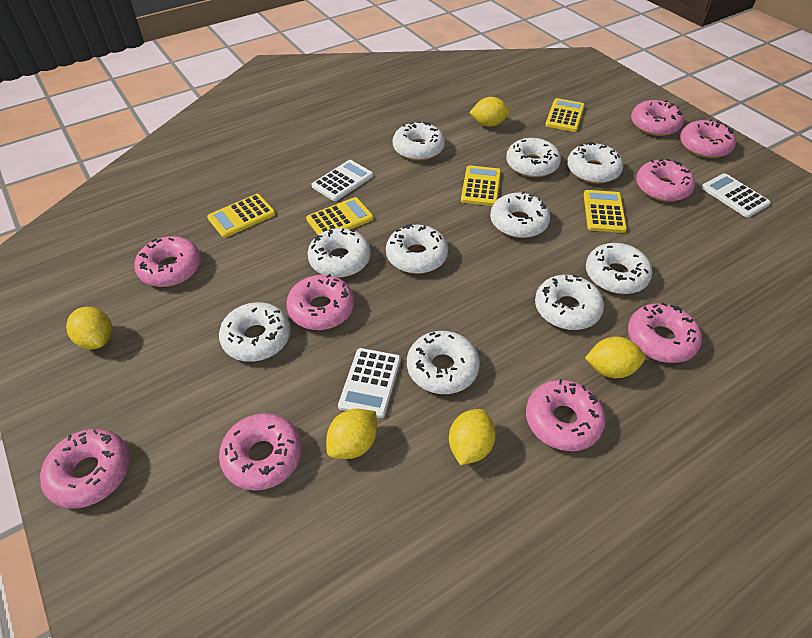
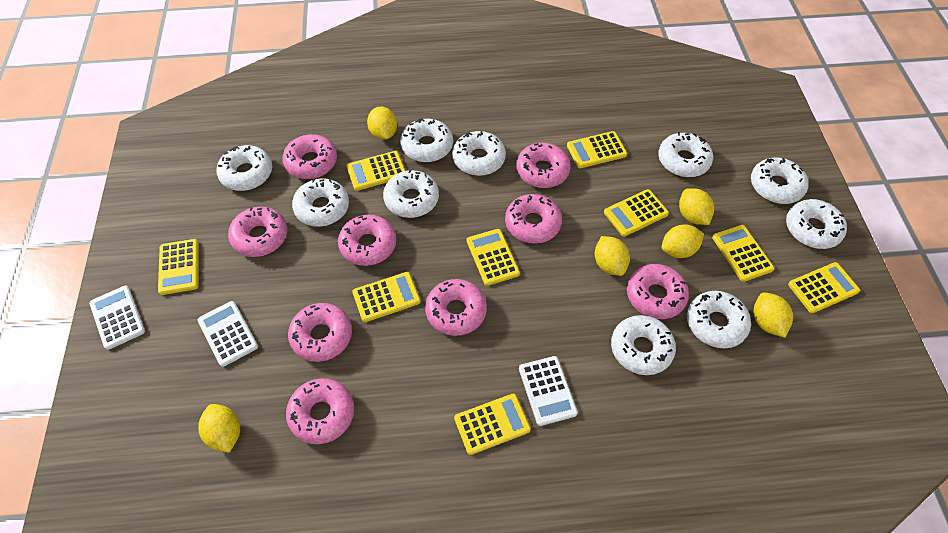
yellow calculator: [207,194,276,238] [306,197,374,235] [461,165,501,206] [545,98,585,132] [584,190,627,233] = 5 -> [158,239,199,295] [346,151,406,191] [352,272,421,322] [454,394,531,455] [467,229,520,286] [567,131,627,168] [604,189,669,236] [712,225,774,282] [788,262,860,313] = 9
yellow lemon: [66,307,112,349] [326,409,377,459] [449,409,496,465] [469,97,510,127] [585,337,646,378] = 5 -> [198,404,240,453] [367,107,397,140] [595,236,630,276] [662,224,704,258] [679,188,714,225] [754,292,793,338] = 6

